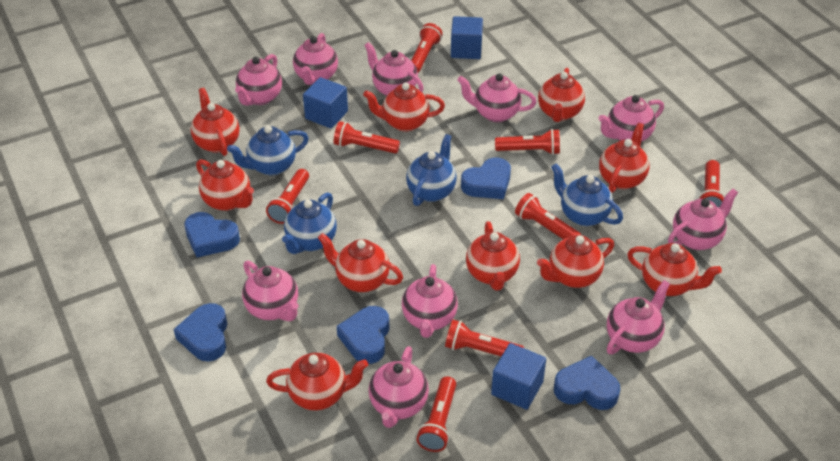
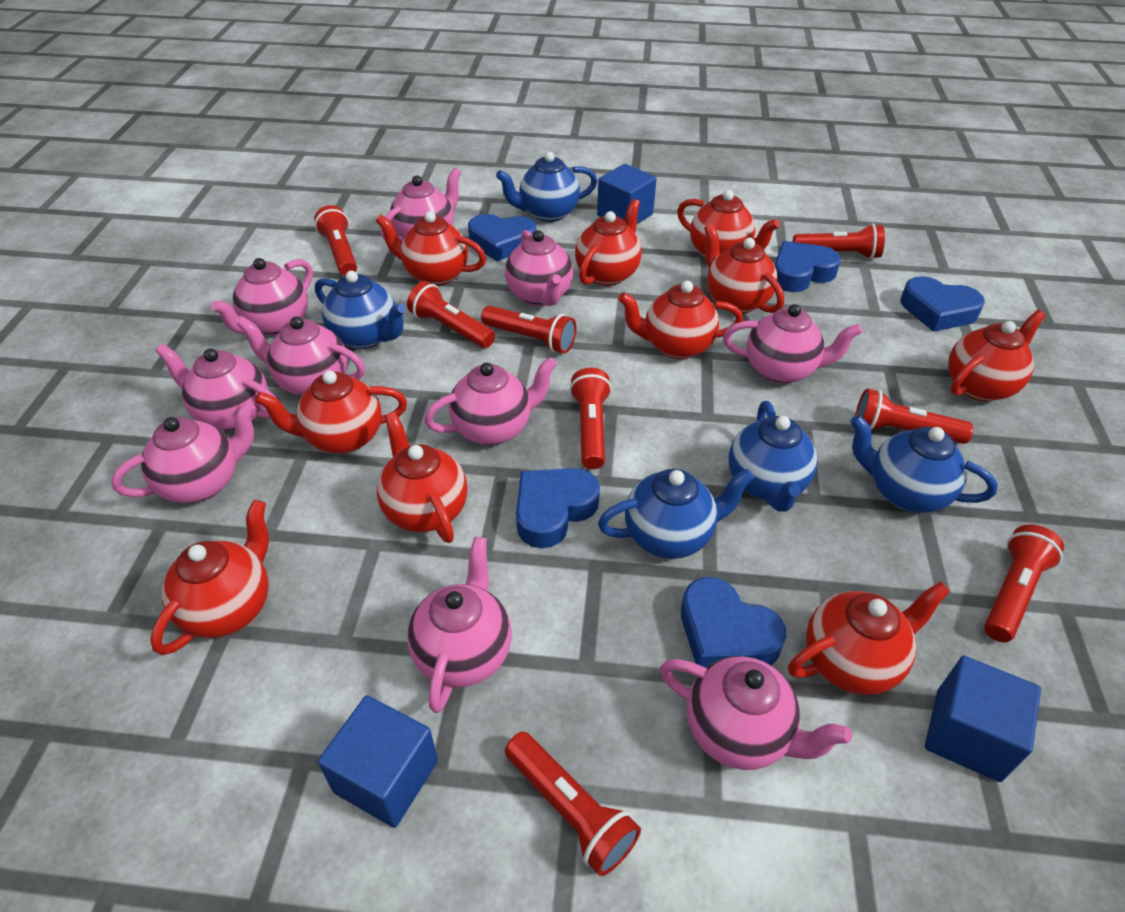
blue teapot: [227,125,309,175] [282,193,337,254] [406,134,457,206] [551,163,623,226] = 4 -> [315,270,406,349] [496,152,597,222] [598,469,754,559] [729,401,818,512] [850,415,998,513] = 5

